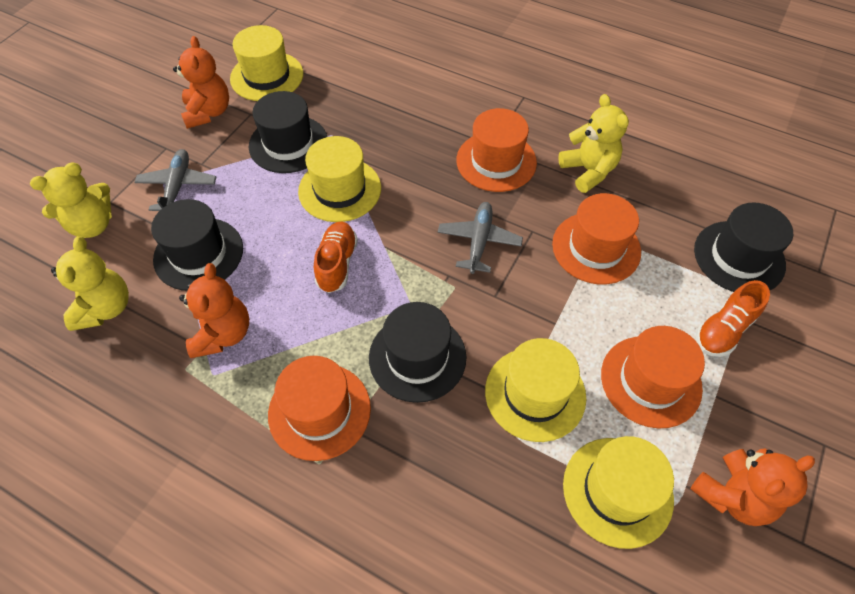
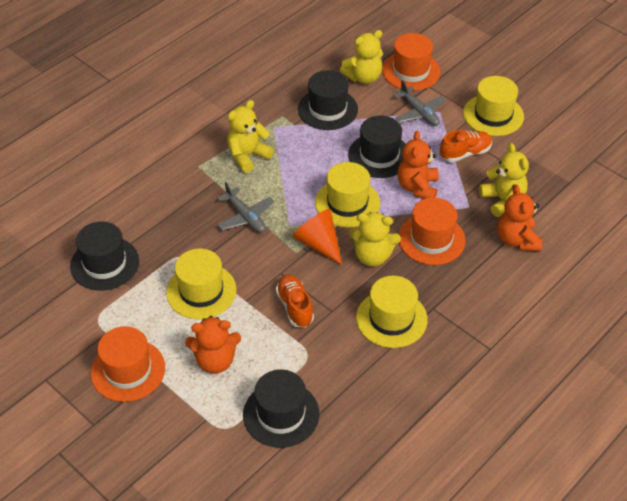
orange cone: none = 0 -> [292,209,342,265] = 1
orange hat: [268,356,371,461] [456,108,537,192] [552,193,641,284] [601,326,705,429] = 4 -> [91,326,165,402] [382,33,441,91] [398,198,466,265] = 3
yellow teddy bear: [30,162,112,238] [51,236,129,331] [558,94,629,193] = 3 -> [227,100,274,173] [340,30,383,84] [349,212,401,266] [479,143,529,217] = 4

